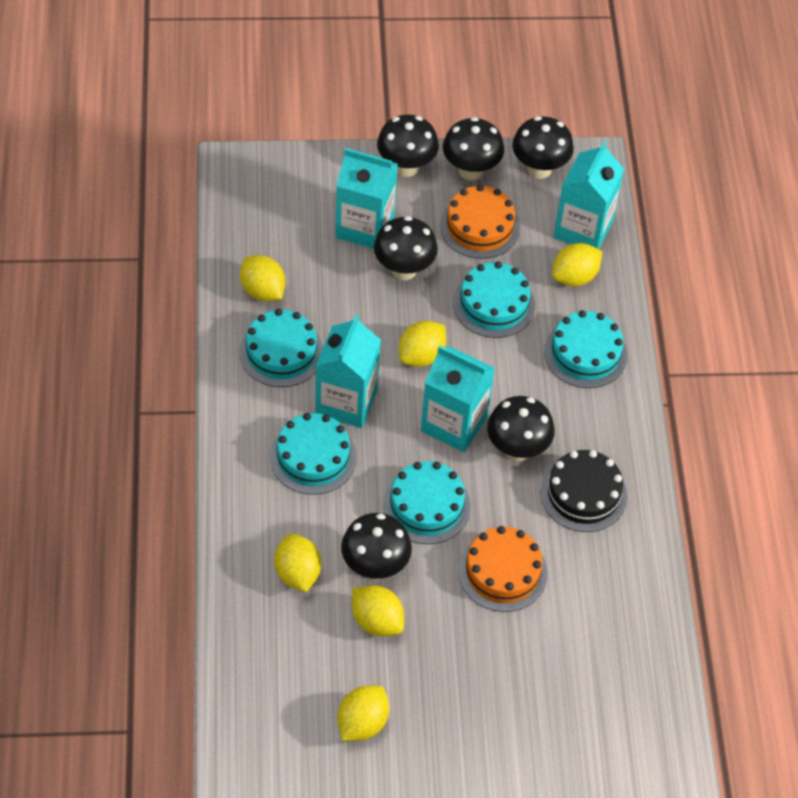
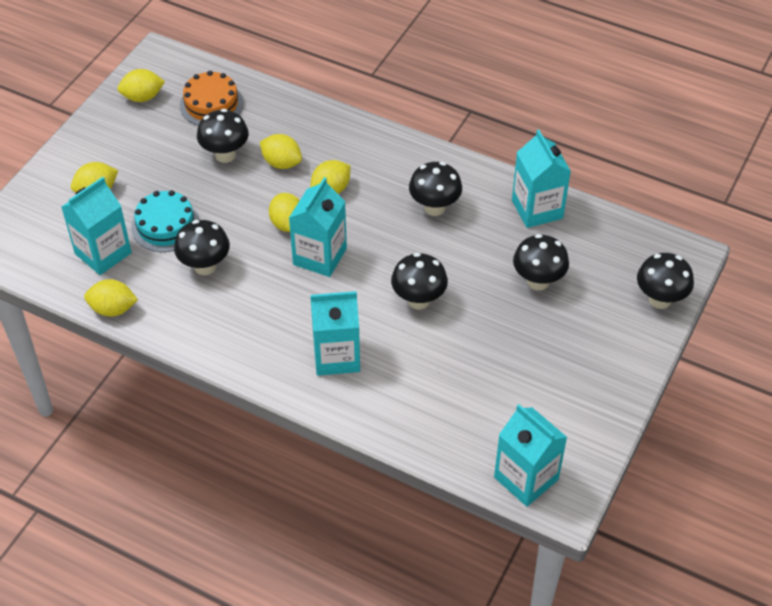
black cake: [540,450,627,532] = 1 -> none = 0
orange cake: [440,185,520,259] [458,526,548,612] = 2 -> [180,71,244,126] = 1
turquoise cake: [240,309,323,387] [270,413,357,495] [383,461,471,544] [453,261,535,338] [544,310,627,388] = 5 -> [131,190,200,252] = 1
turquoise carton: [315,314,381,428] [336,148,398,249] [421,345,495,452] [554,141,624,249] = 4 -> [61,177,132,275] [289,177,347,277] [310,291,360,376] [494,404,567,507] [512,130,571,228] = 5

